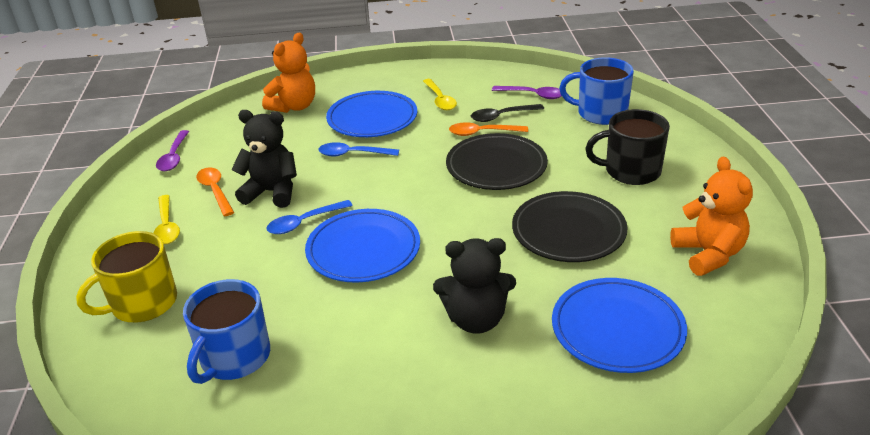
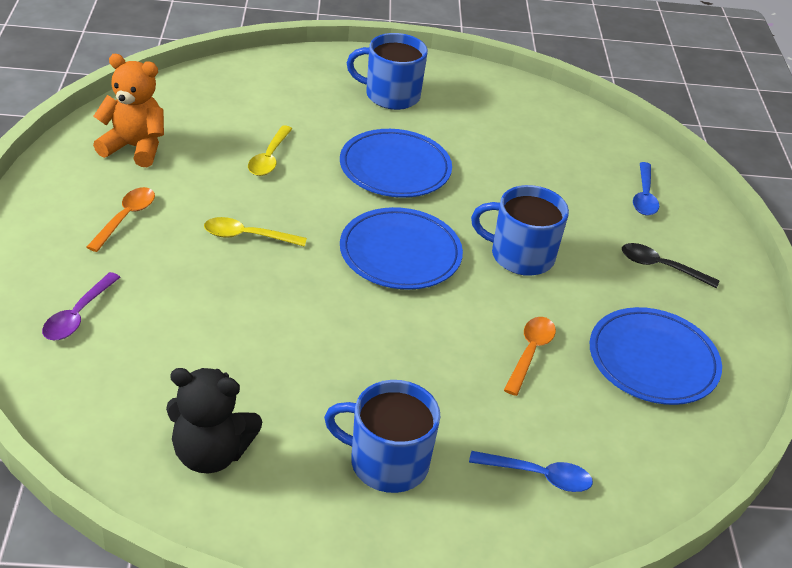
black mug: [585,109,670,185] = 1 -> none = 0
black plate: [446,133,548,190] [512,191,628,262] = 2 -> none = 0
black teddy bear: [231,110,297,208] [433,238,516,334] = 2 -> [166,368,262,473] = 1
blue mug: [183,279,270,384] [559,57,634,125] = 2 -> [324,380,440,493] [347,33,428,110] [471,185,569,276] = 3
orange teddy bear: [262,33,315,113] [670,157,753,276] = 2 -> [93,54,164,167] = 1
purple spoon: [156,130,189,171] [492,86,562,99] = 2 -> [42,272,121,340] = 1
yellow mug: [76,231,177,322] = 1 -> none = 0

